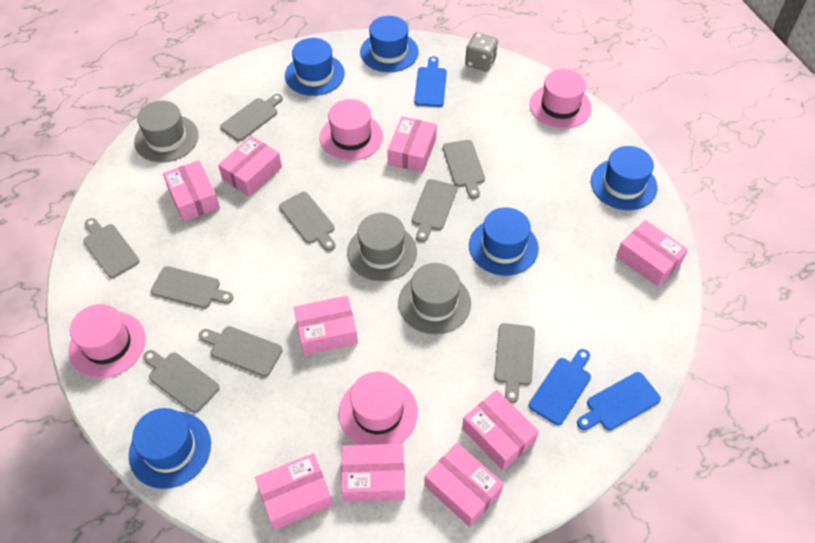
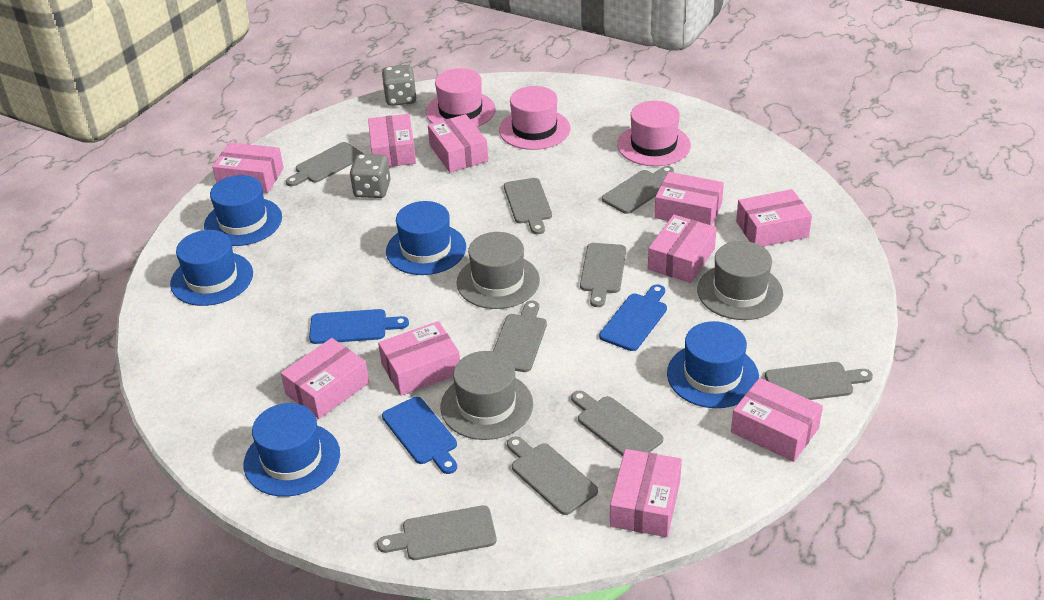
grey dice: [465,33,498,72] = 1 -> [350,154,390,198] [382,65,416,106] = 2
pink box: [163,160,220,222] [218,136,282,197] [255,453,333,530] [294,295,358,355] [341,444,405,502] [387,116,437,173] [424,443,504,527] [462,390,539,470] [616,220,688,287] = 9 -> [212,142,284,193] [281,338,369,419] [368,114,416,167] [378,321,460,396] [428,114,488,172] [610,449,682,537] [648,215,717,283] [654,172,724,226] [731,378,823,462] [736,189,812,247] = 10
pink hat: [69,304,146,378] [320,99,383,161] [339,371,418,445] [530,69,592,129] = 4 -> [426,68,495,127] [499,86,570,150] [617,101,691,166] = 3

